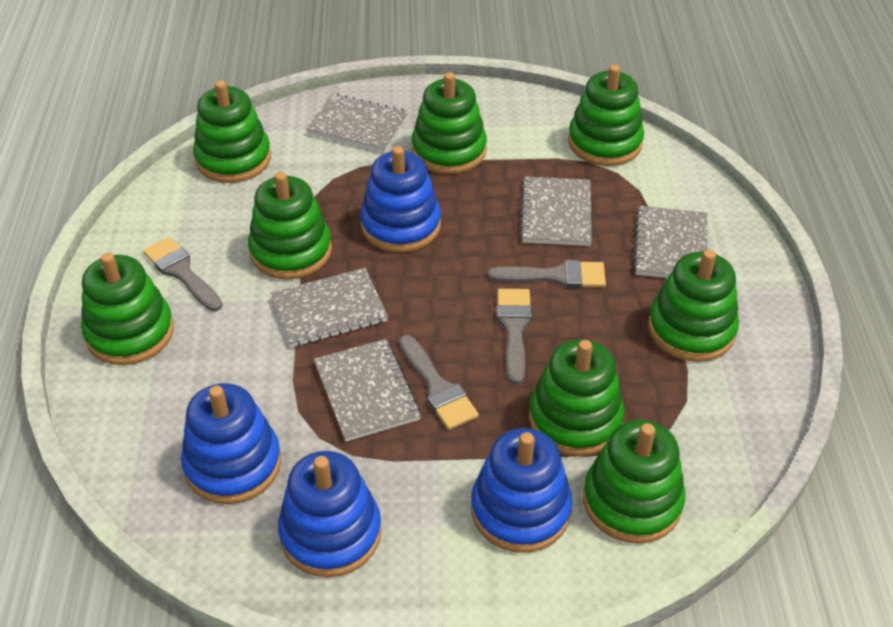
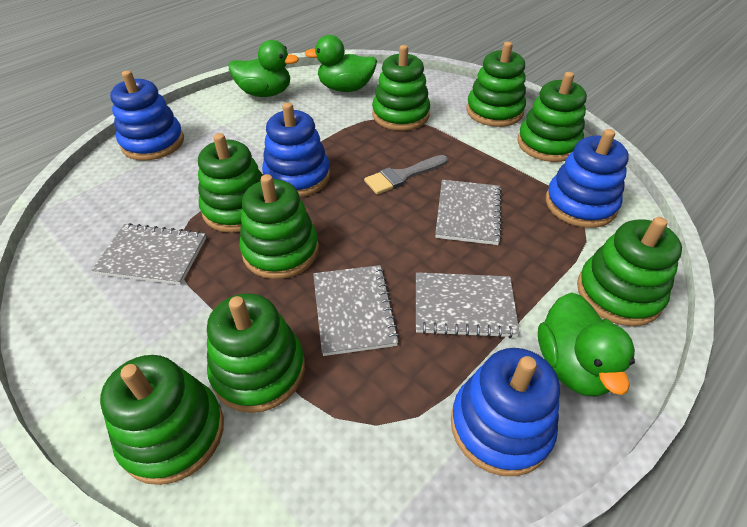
green duck: none = 0 -> [229,40,299,97] [305,35,377,92] [538,292,635,397] = 3
grey brush: [143,237,223,312] [399,335,479,430] [488,260,606,288] [497,289,532,384] = 4 -> [364,155,448,194] = 1
grey notebook: [271,268,388,347] [306,94,409,152] [314,339,421,442] [520,177,592,246] [633,206,708,278] = 5 -> [92,223,206,285] [313,265,400,356] [416,272,520,338] [435,180,502,245] = 4

